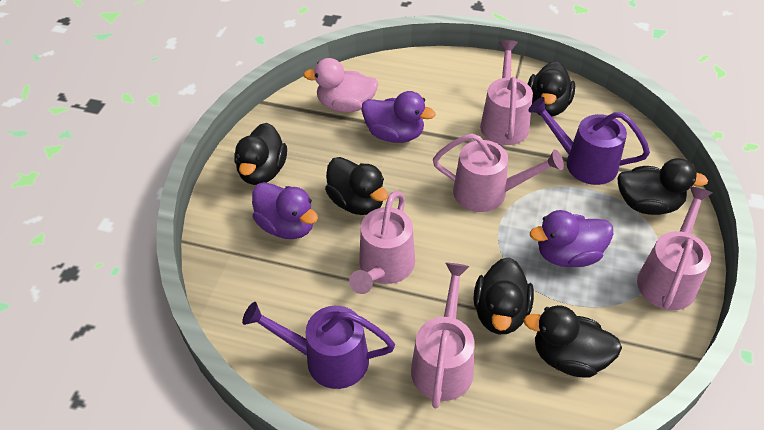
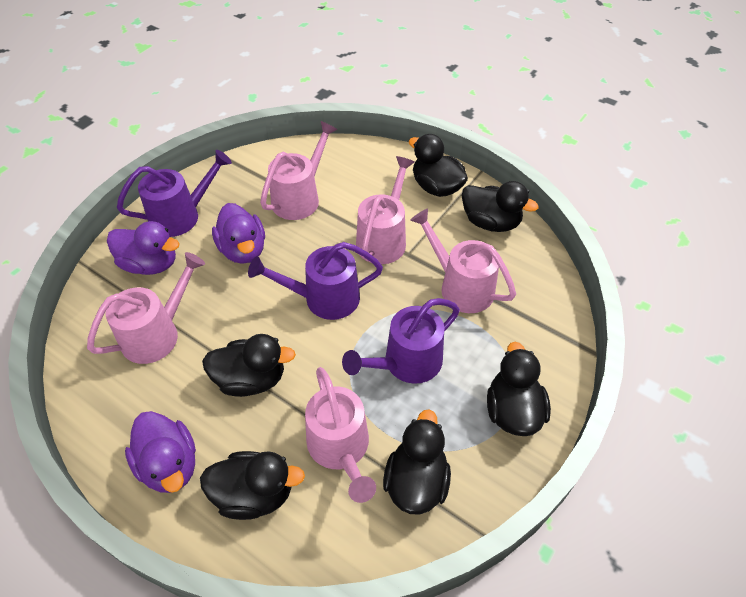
pink duck: [303,58,378,112] = 1 -> none = 0
purple watering can: [242,302,395,389] [528,97,650,185] = 2 -> [117,150,232,237] [248,242,383,320] [342,298,460,384] = 3

